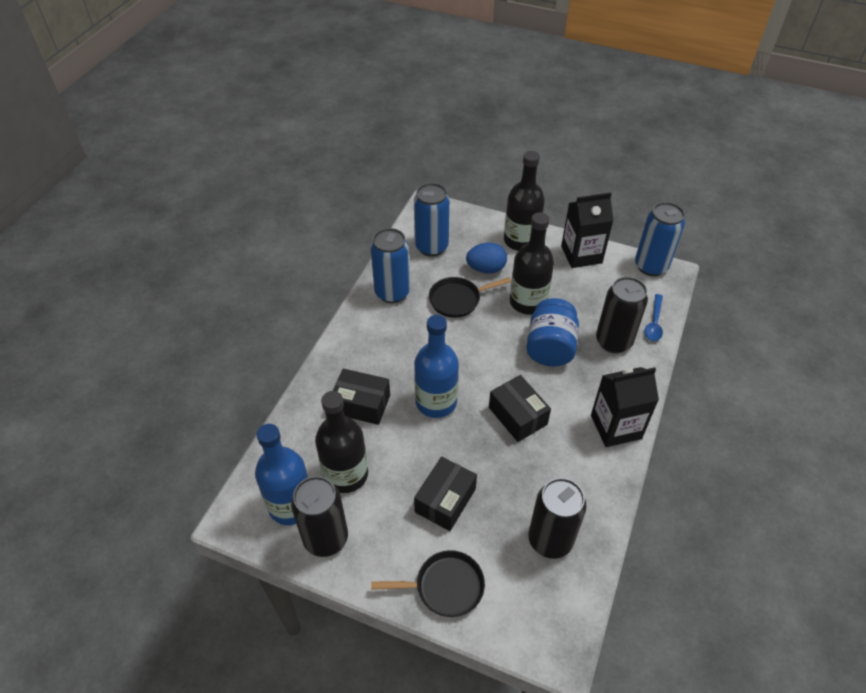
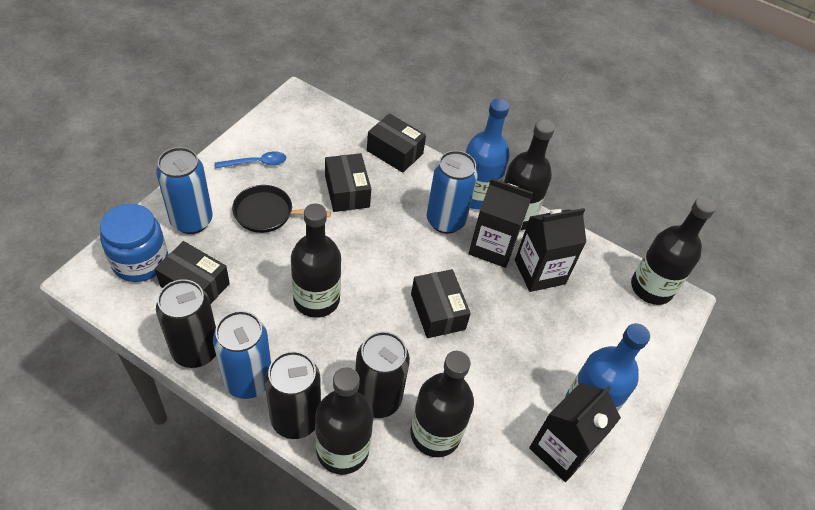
black bottle: [315,391,368,493] [504,151,545,251] [510,212,554,315] = 3 -> [291,204,341,318] [315,367,373,475] [410,351,474,457] [504,120,555,230] [631,197,716,305] = 5
black box: [333,368,390,425] [414,456,477,531] [489,375,551,442] = 3 -> [155,241,230,304] [325,153,371,212] [367,113,426,173] [411,269,471,338] = 4
black carton: [561,192,614,268] [591,367,659,447] = 2 -> [469,178,533,268] [515,208,586,292] [529,383,621,482] = 3
black pan: [371,550,485,617] [429,277,511,318] = 2 -> [232,185,331,233] = 1
blue egg: [466,243,507,274] = 1 -> none = 0

